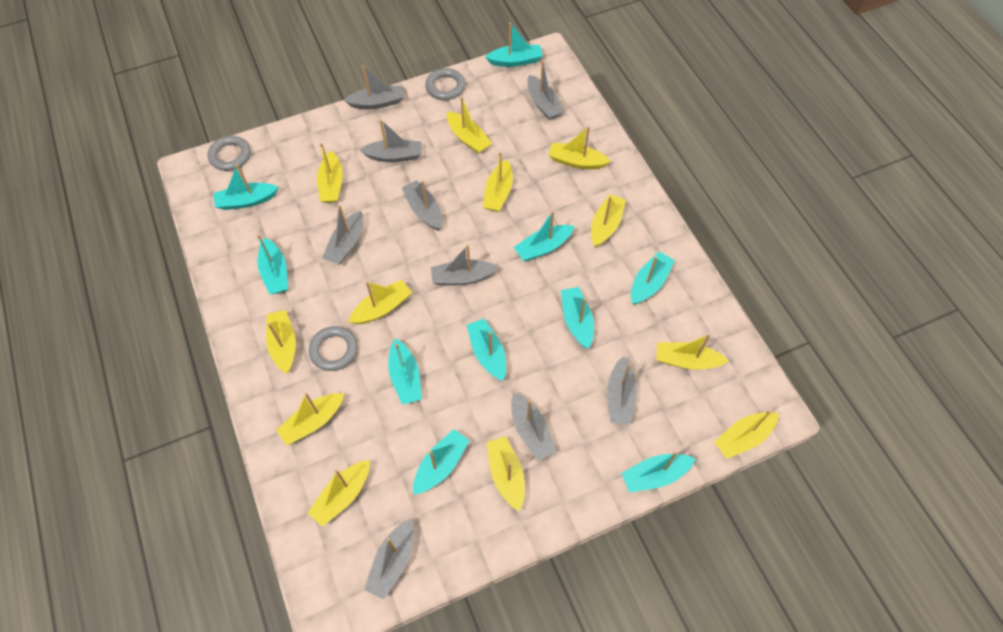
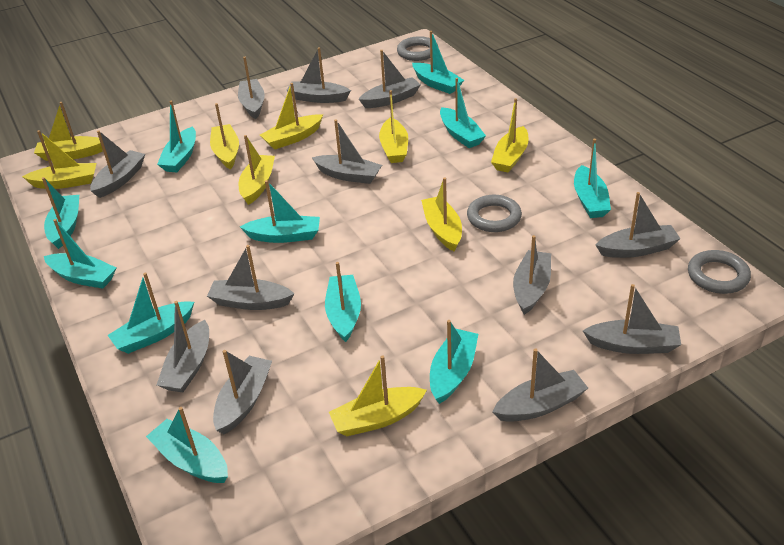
grey boat: [322,205,363,264] [344,65,404,109] [360,119,422,162] [364,519,414,600] [402,180,442,231] [431,245,499,285] [511,392,556,461] [527,61,564,120] [607,356,637,425] = 9 -> [90,130,145,198] [157,301,209,392] [207,245,294,310] [213,350,272,434] [238,57,265,119] [286,47,351,103] [312,119,382,184] [359,50,421,108] [492,348,588,422] [513,235,551,315] [583,284,681,354] [596,192,681,258] = 12
turquoise boat: [213,164,278,210] [257,235,288,294] [388,339,422,405] [413,429,470,495] [467,318,506,381] [485,22,543,67] [514,211,575,261] [561,287,594,349] [621,452,696,493] [631,251,675,305] = 10 -> [42,177,79,249] [44,219,116,289] [108,272,194,354] [146,407,228,483] [157,101,196,172] [240,180,320,243] [325,262,361,342] [412,31,464,94] [430,320,478,404] [440,78,486,148] [574,139,611,218] = 11
yellow boat: [266,310,296,374] [276,393,344,445] [308,460,370,527] [317,143,343,203] [348,280,412,324] [447,97,492,154] [483,152,513,212] [486,436,525,512] [549,126,611,169] [591,194,626,247] [656,334,728,370] [714,410,779,459] = 12 -> [22,130,96,189] [34,102,103,161] [210,103,239,170] [239,135,275,205] [260,83,323,150] [329,355,427,436] [379,90,408,163] [421,178,462,252] [491,98,529,173] = 9

